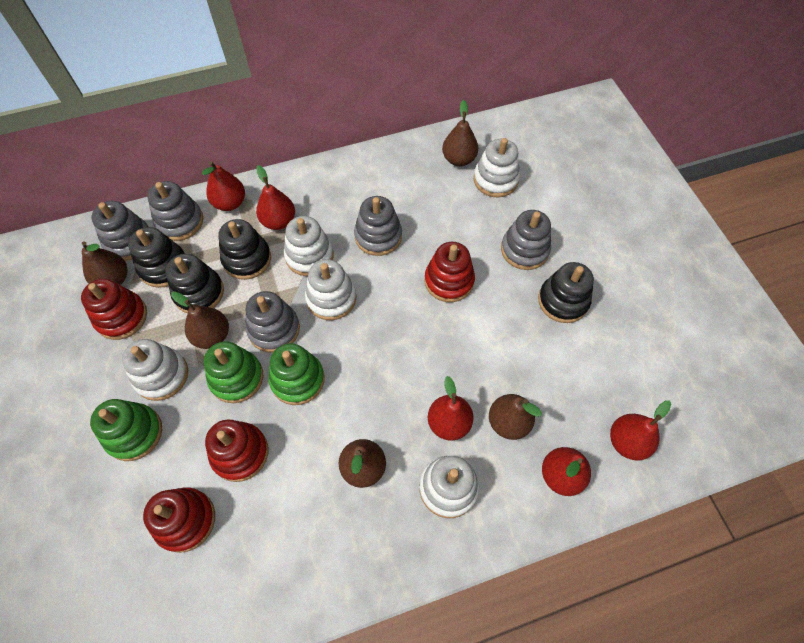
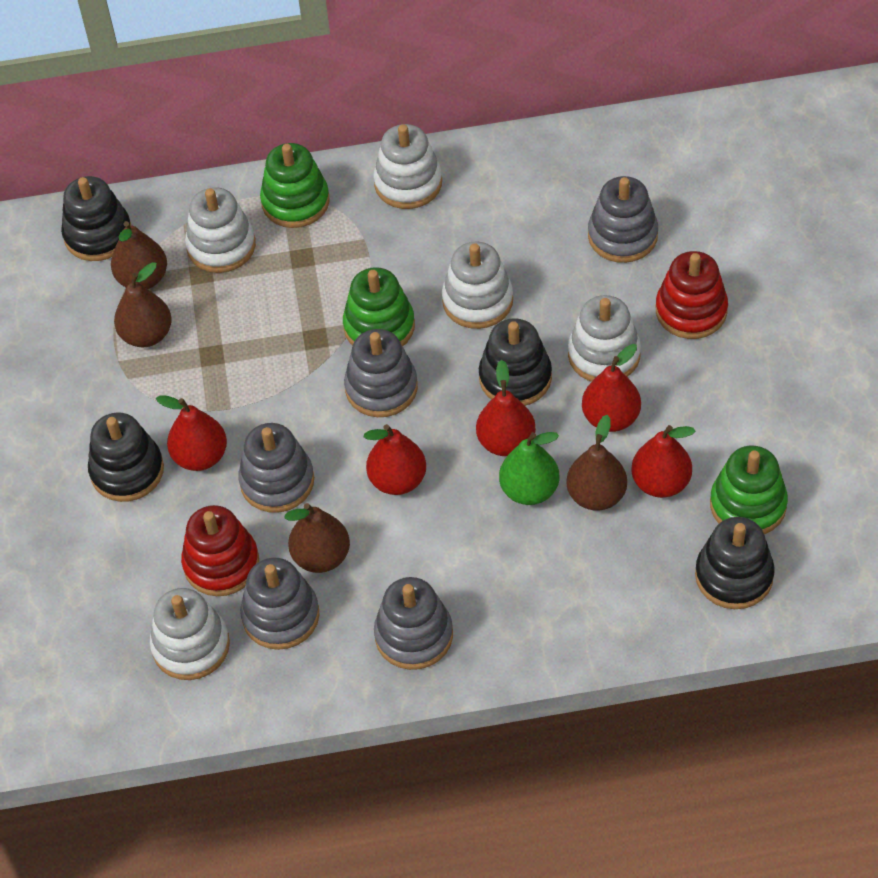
brown pear: [82,241,128,285] [171,292,229,349] [339,439,386,488] [442,100,478,166] [489,394,542,440] = 5 -> [111,221,167,289] [114,262,172,347] [285,503,350,573] [566,415,627,511] = 4
green pear: none = 0 -> [499,432,560,505] = 1
red stacking toy: [81,279,147,340] [143,488,215,553] [205,419,268,482] [425,242,475,302] = 4 -> [181,505,259,596] [656,251,728,339] = 2

